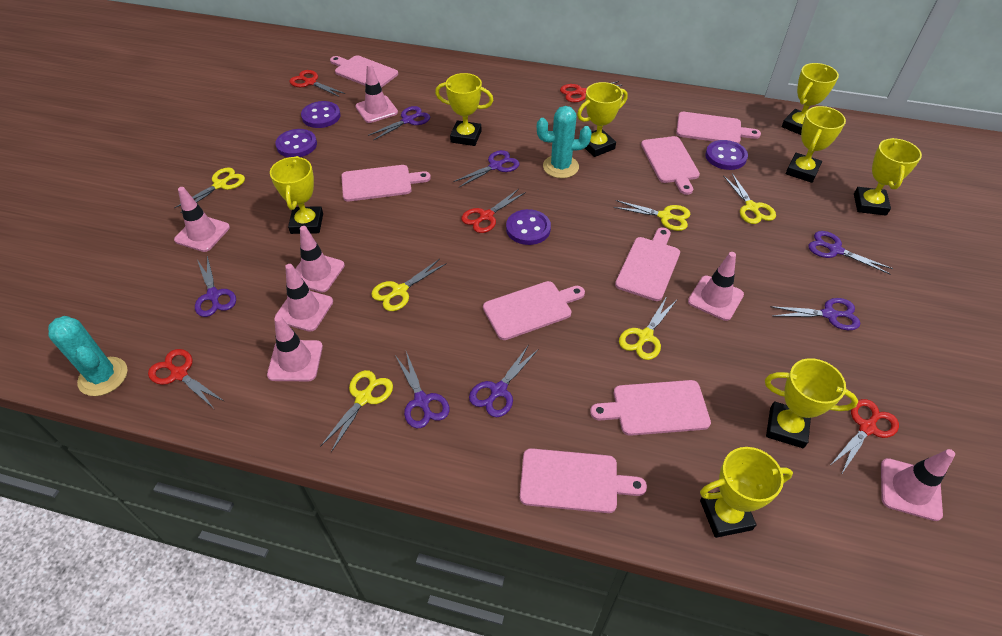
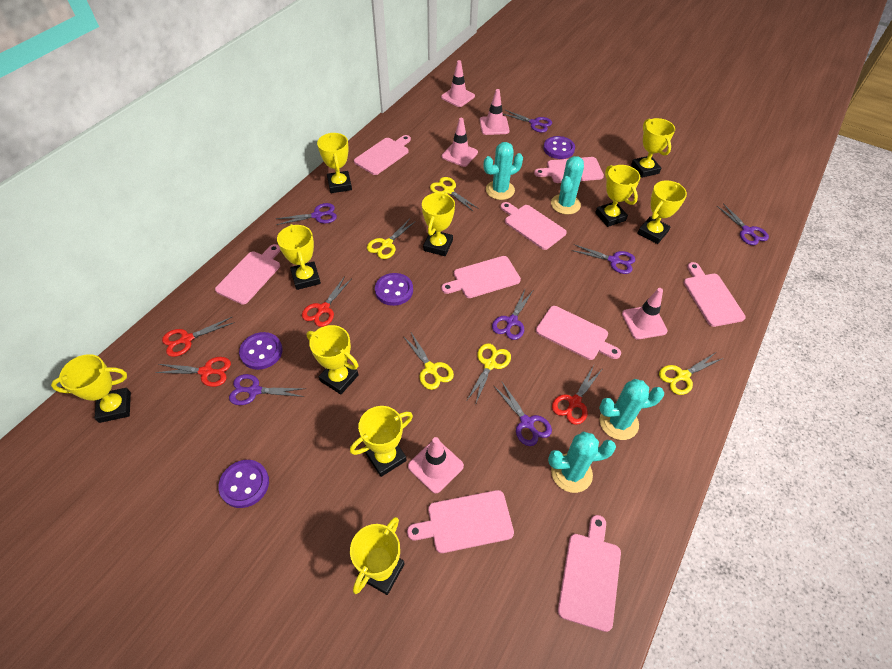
pink cutting board: [330,55,398,88] [341,165,431,201] [483,281,585,340] [520,448,647,513] [590,380,711,436] [615,227,680,301] [641,136,700,195] [676,112,761,144] = 8 -> [215,244,280,305] [354,135,411,175] [407,490,514,553] [441,256,521,298] [501,202,567,250] [534,157,604,183] [536,306,621,360] [558,515,621,632] [684,262,746,327] = 9
pink traffic cone: [174,187,230,252] [267,316,323,381] [275,264,333,332] [295,226,345,293] [355,64,398,123] [688,252,744,321] [881,449,955,521] = 7 -> [408,437,464,493] [441,60,475,107] [442,118,478,167] [480,89,510,135] [622,288,668,339] = 5
red scissors: [148,349,225,409] [290,70,345,97] [461,189,526,233] [560,81,622,102] [831,399,899,475] = 5 -> [155,357,231,387] [162,317,235,357] [302,276,352,327] [552,365,602,425] = 4
turquoise cactus: [48,316,128,396] [537,106,592,178] = 2 -> [484,142,523,200] [548,431,616,493] [551,156,584,215] [599,379,664,440] = 4
yellow scissors: [174,167,245,213] [320,370,393,452] [371,259,447,311] [613,200,690,231] [619,296,677,360] [723,173,776,224] = 6 -> [367,219,416,259] [403,333,454,390] [430,177,479,212] [467,343,511,405] [659,353,723,395] = 5
yellow trophy: [270,156,323,234] [435,73,493,146] [577,82,627,157] [700,447,793,538] [765,358,858,448] [782,63,839,135] [786,106,846,183] [854,138,922,216] = 8 -> [51,354,131,423] [277,224,321,290] [307,325,358,395] [317,133,352,193] [350,406,413,477] [350,517,405,595] [422,192,455,256] [595,165,640,227] [631,118,675,178] [637,180,687,244] = 10

